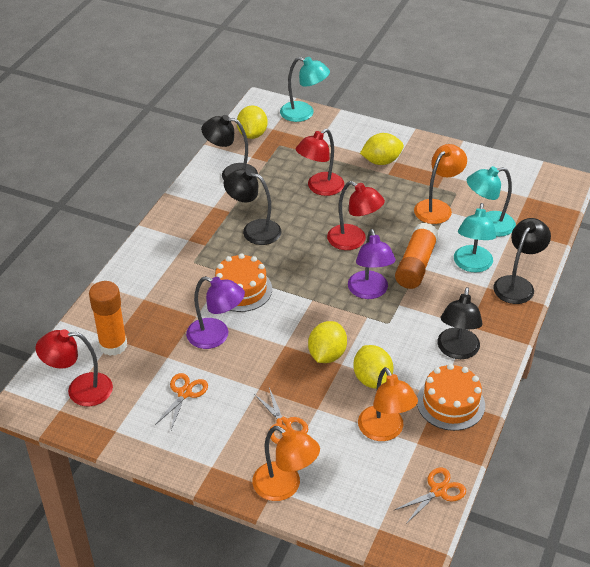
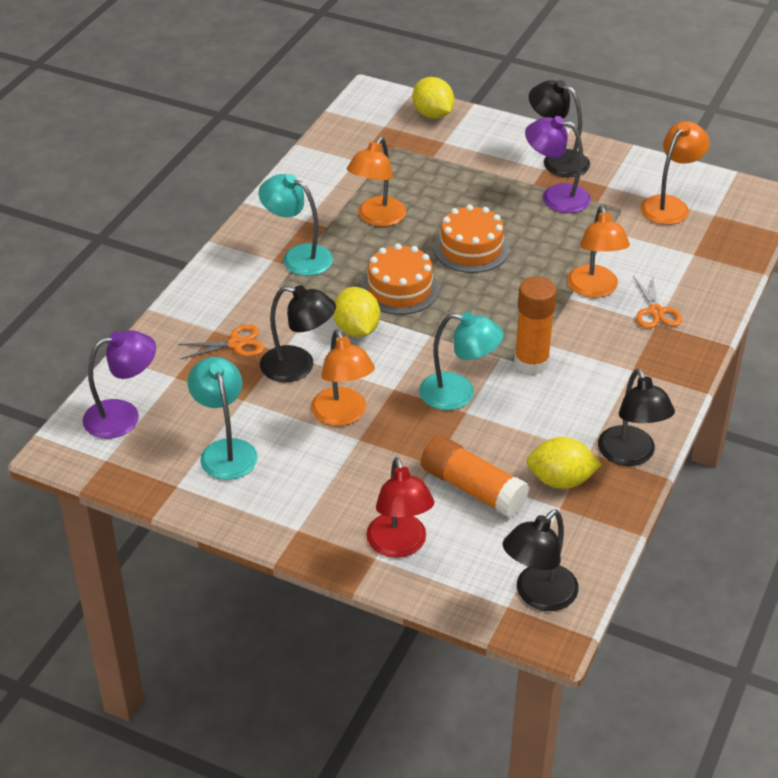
orange lamp: [252,426,320,501] [358,367,418,441] [414,144,467,224] = 3 -> [311,329,375,426] [347,137,406,227] [567,206,630,298] [640,121,710,225] = 4
orange scissors: [155,373,208,430] [254,387,308,444] [393,468,466,524] = 3 -> [178,324,264,359] [633,275,682,329] = 2
red lamp: [35,329,113,406] [296,129,344,196] [327,181,385,250] = 3 -> [366,457,434,558] = 1
yellow lemon: [237,105,268,139] [308,321,347,363] [353,345,394,389] [360,133,404,165] = 4 -> [333,287,380,337] [412,77,454,119] [526,437,602,489] = 3

